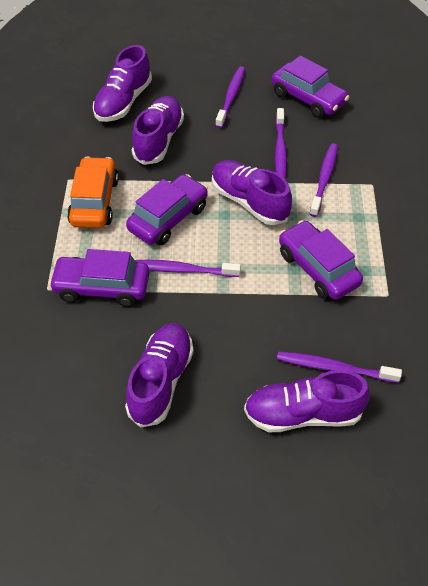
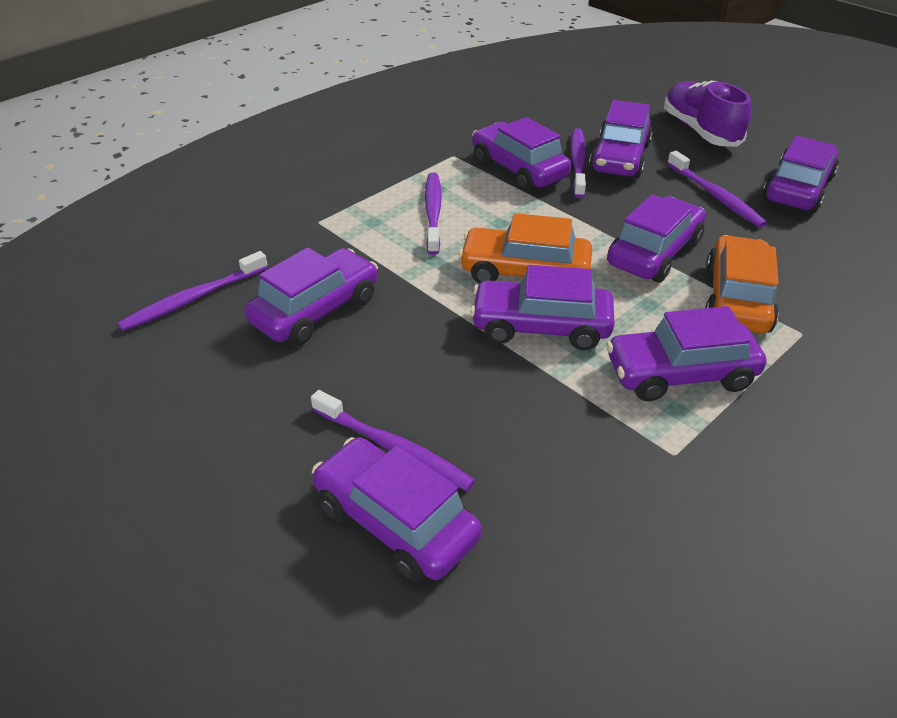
orange car: [67,156,119,228] = 1 -> [458,213,592,283] [705,235,779,333] = 2
purple car: [49,249,149,307] [126,174,208,246] [272,56,350,118] [279,220,363,300] = 4 -> [245,247,378,345] [312,437,482,583] [470,265,615,350] [472,117,571,191] [589,100,653,179] [606,306,766,401] [607,194,706,282] [762,136,839,213] = 8
purple shoe: [93,45,152,122] [125,323,194,428] [132,96,184,165] [212,160,292,225] [244,370,370,432] = 5 -> [664,80,751,147] = 1

